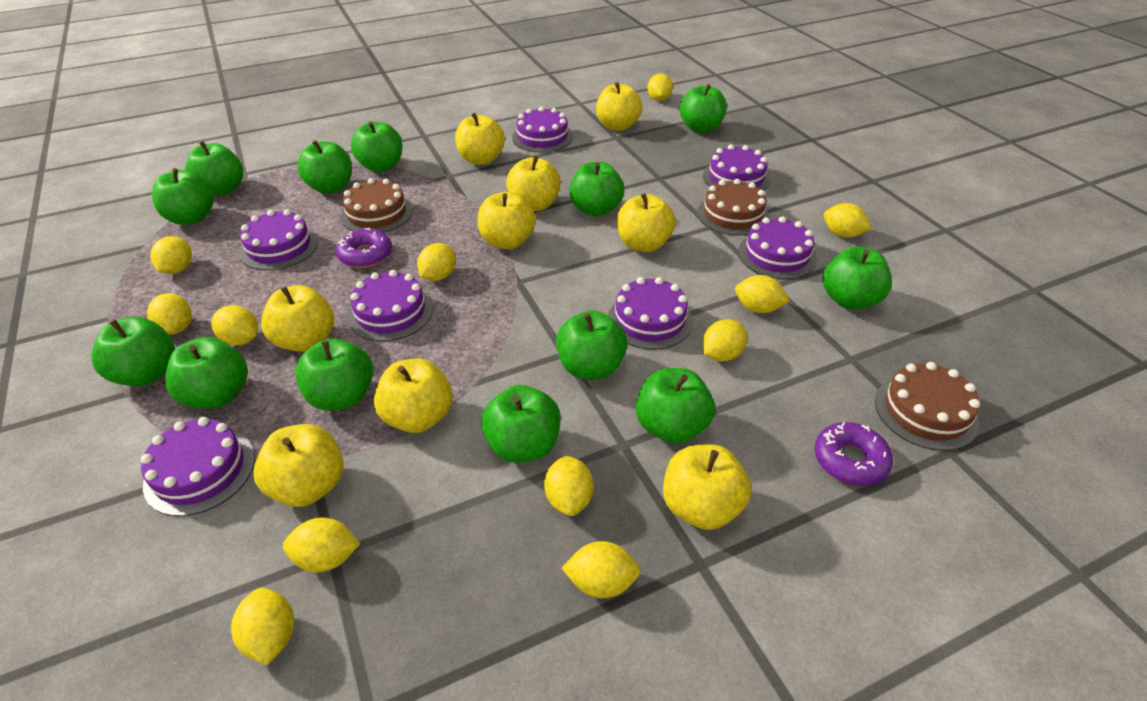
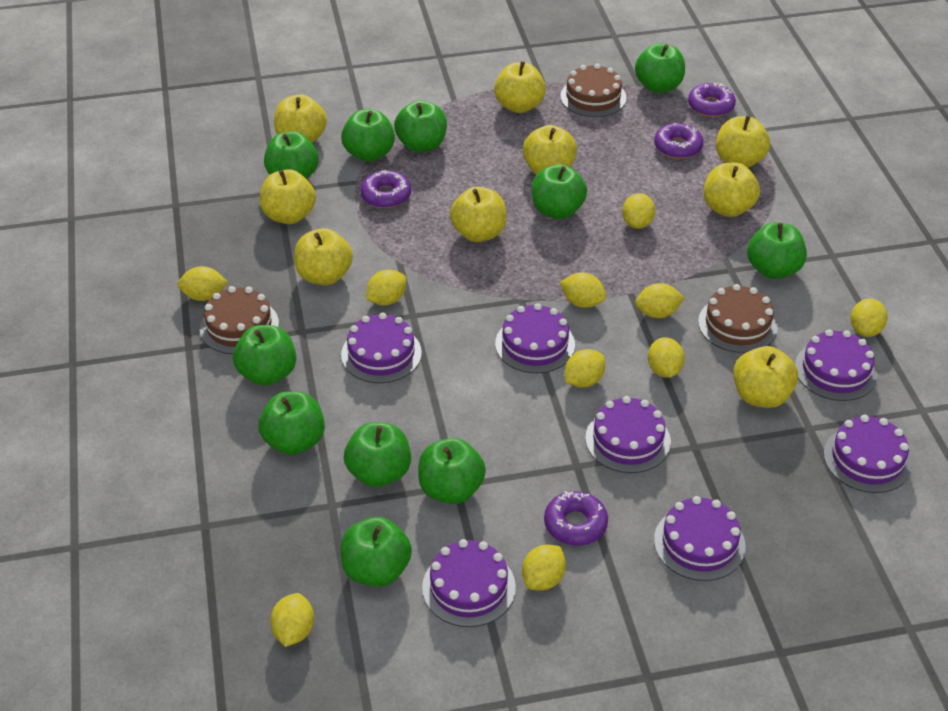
green apple: [91,317,175,386] [152,168,214,225] [166,337,248,409] [185,141,243,196] [295,339,373,411] [297,140,352,194] [351,121,402,172] [481,385,561,463] [556,311,628,380] [569,162,624,216] [636,368,715,444] [680,84,727,133] [823,247,892,310] = 13 -> [233,325,296,386] [258,391,325,455] [264,131,319,179] [341,109,395,162] [341,517,412,587] [344,422,411,487] [394,100,447,152] [418,438,486,504] [532,164,587,219] [635,43,685,93] [747,222,807,279] = 11
purple donut: [336,228,392,268] [815,422,893,486] = 2 -> [360,170,411,208] [544,491,608,546] [654,123,704,159] [688,82,736,117] = 4
yellow lemon: [147,293,192,334] [150,236,192,274] [211,305,258,345] [231,588,294,665] [283,518,360,572] [417,243,456,281] [544,455,593,516] [561,541,641,598] [647,73,673,101] [702,319,747,361] [735,275,790,313] [823,203,872,238] = 12 -> [177,266,228,301] [270,593,314,647] [366,269,406,305] [522,545,566,591] [560,273,606,308] [565,349,605,388] [622,193,655,229] [635,283,684,318] [648,337,685,378] [851,298,888,337] = 10

